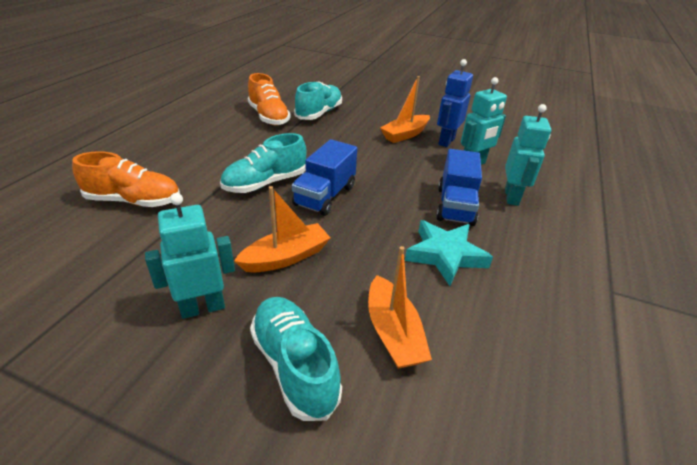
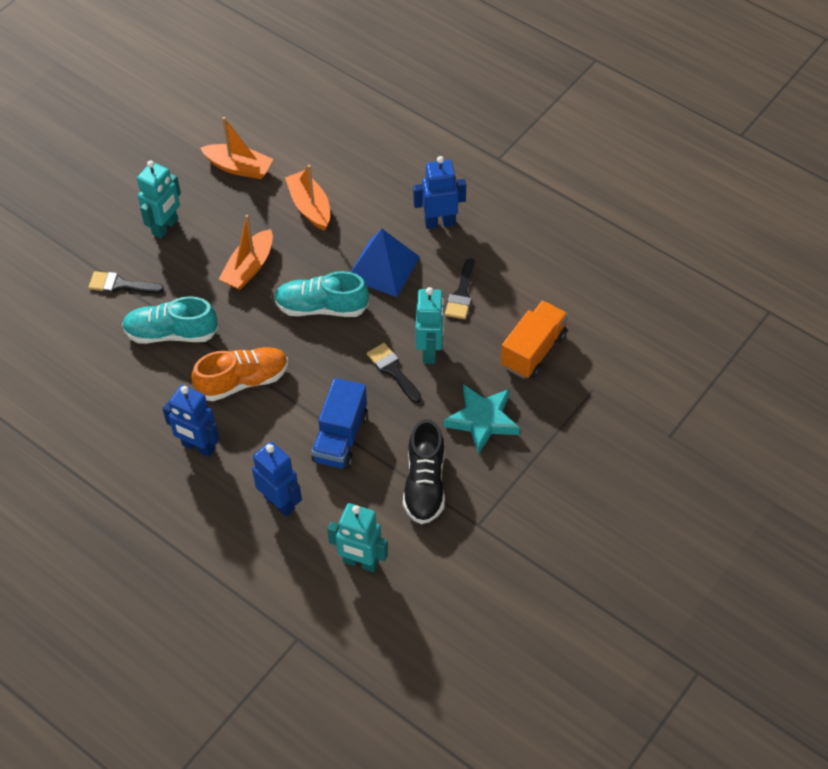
black brush: none = 0 -> [89,271,164,294] [367,343,422,403] [445,258,475,319] = 3
black shoe: none = 0 -> [403,419,445,524] = 1
blue pyramid: none = 0 -> [351,229,420,297] = 1
blue robot: [437,59,473,147] = 1 -> [163,385,220,457] [252,441,302,517] [413,156,466,229] = 3
blue truck: [292,139,357,216] [436,149,482,226] = 2 -> [311,378,368,469] = 1
orange shoe: [72,151,180,207] [248,73,290,126] = 2 -> [191,347,288,401] = 1
orange truck: none = 0 -> [501,301,568,379] = 1
turquoise shoe: [220,133,306,193] [250,297,342,421] [294,81,342,120] = 3 -> [122,296,218,344] [274,271,369,317] = 2

